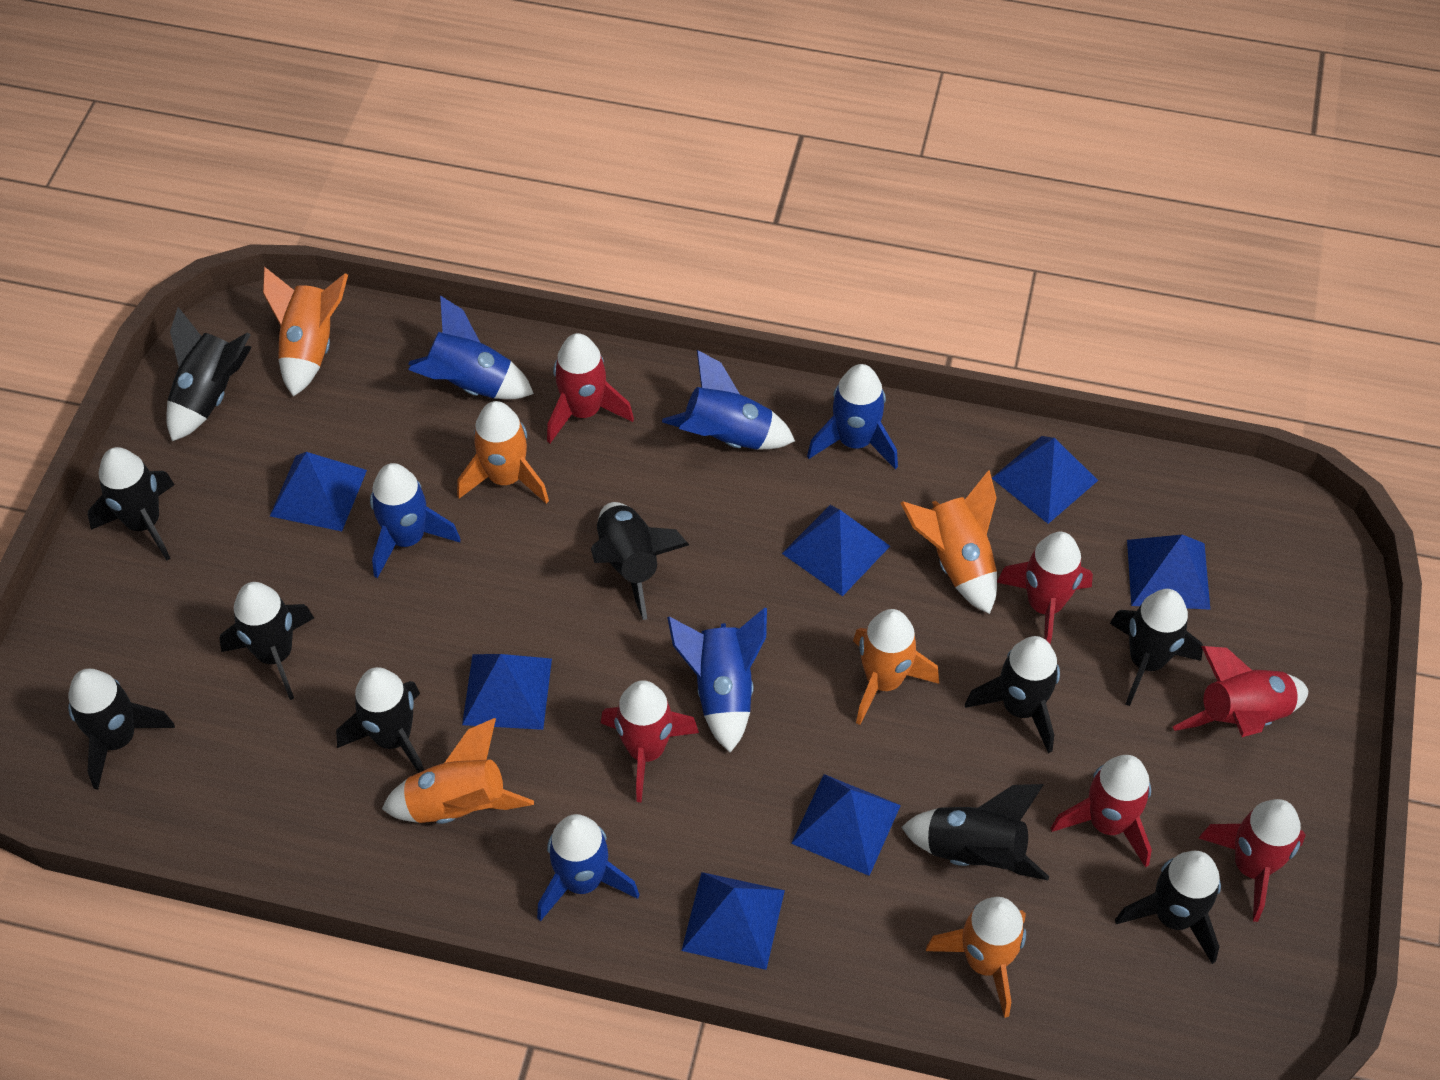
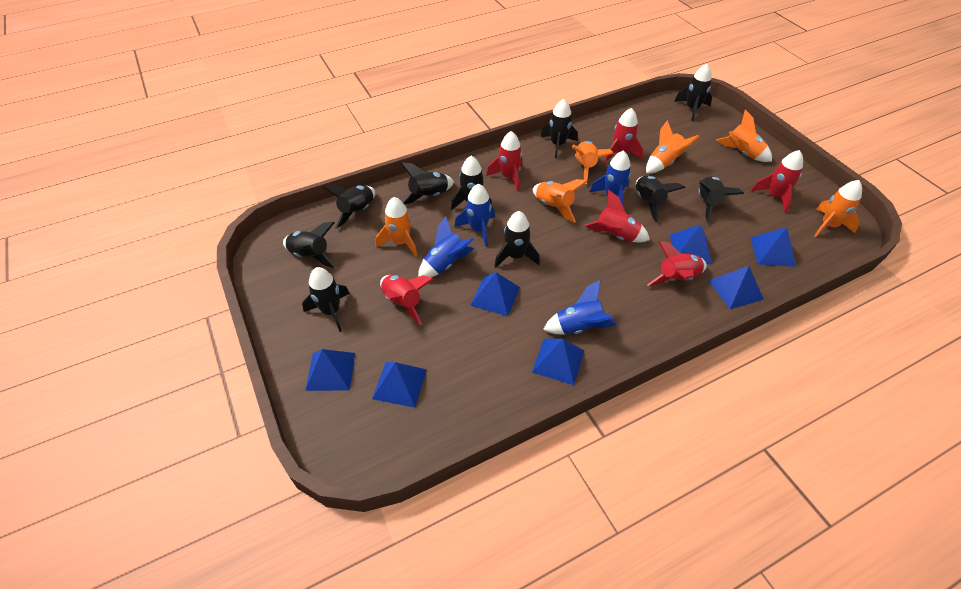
blue rocket: [370,463,461,578] [408,295,534,399] [537,814,640,921] [662,350,795,450] [667,608,767,753] [807,364,898,469] = 6 -> [418,216,475,277] [455,184,495,247] [543,280,617,335] [589,150,631,205] = 4

